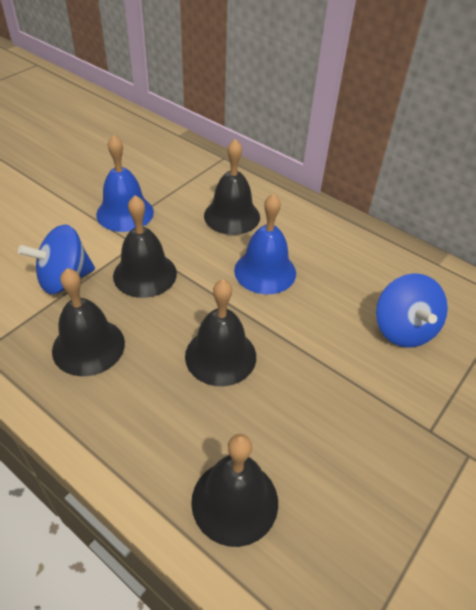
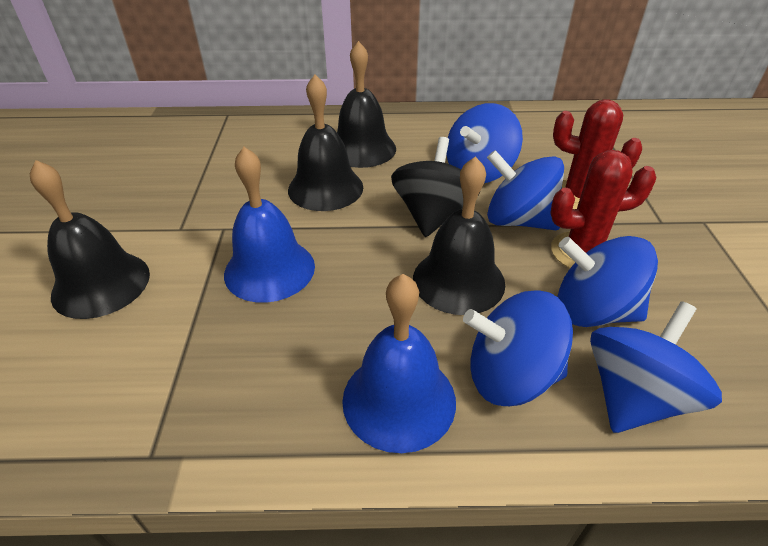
black bell: [52,268,125,376] [113,195,177,298] [185,279,256,386] [191,434,278,547] [204,139,260,235] = 5 -> [30,160,150,319] [288,75,363,211] [337,41,396,168] [413,156,505,315] = 4
black spinning top: none = 0 -> [391,137,463,237] = 1
blue spinning top: [18,224,95,294] [376,273,448,347] = 2 -> [446,103,523,183] [463,291,573,406] [487,150,564,230] [557,236,658,327] [590,301,722,433] = 5
red cactus: none = 0 -> [550,150,656,268] [553,99,642,209] = 2

